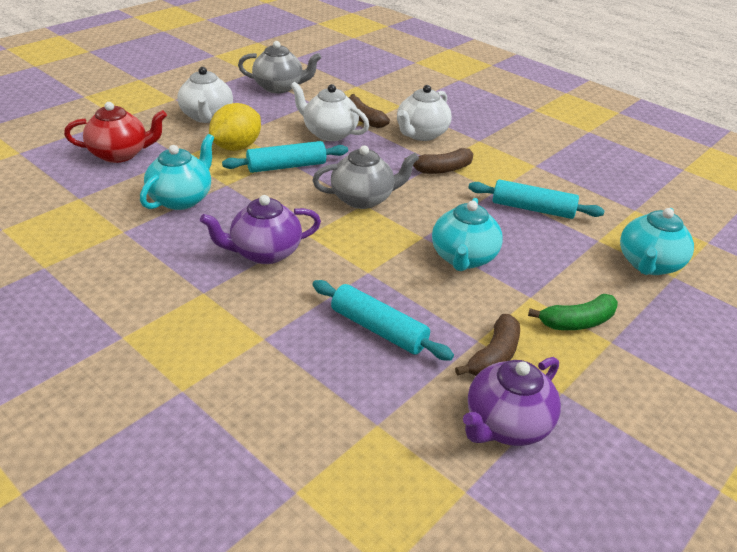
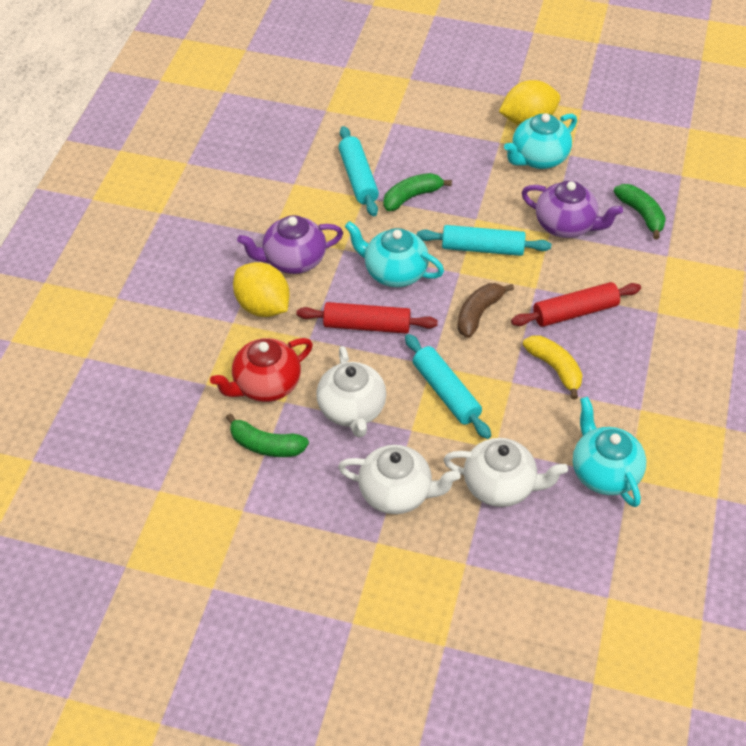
brown banana: [348,94,390,128] [404,148,473,174] [455,314,520,376] = 3 -> [457,283,514,338] = 1
green banana: [528,294,618,330] = 1 -> [226,413,309,457] [383,173,452,211] [613,184,666,240] = 3
grey teapot: [238,41,322,93] [313,145,419,209] = 2 -> none = 0
red rolling pin: none = 0 -> [297,302,438,334] [511,282,641,327] = 2
yellow banana: none = 0 -> [523,335,582,399] = 1
yellow lemon: [209,103,261,151] = 1 -> [233,262,290,317] [499,80,560,126] = 2

